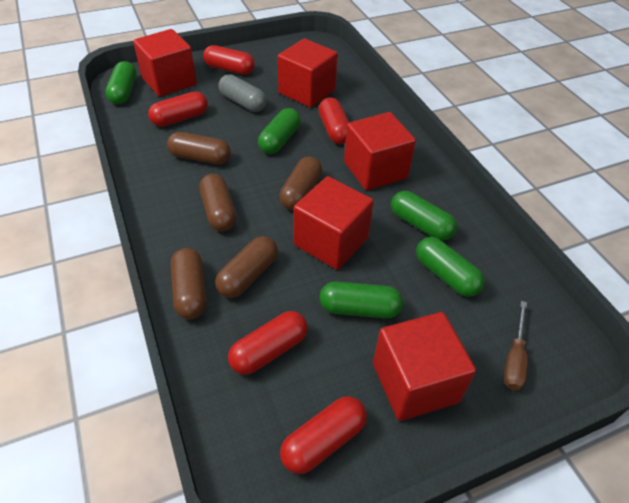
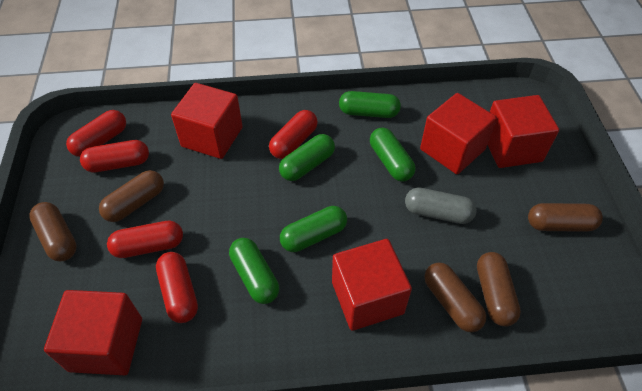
brown screwdriver: [504,301,528,390] = 1 -> none = 0

